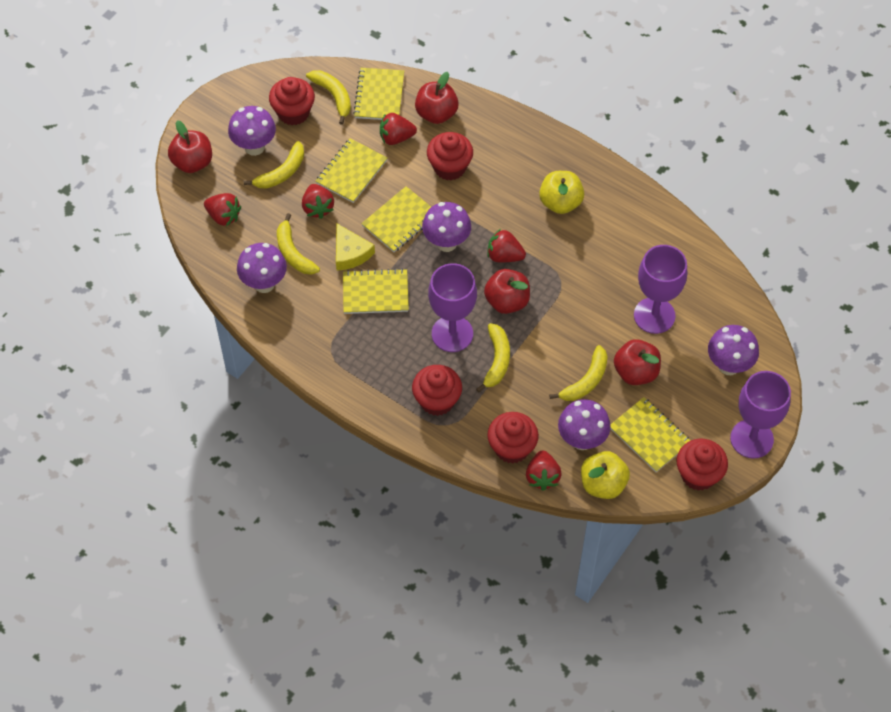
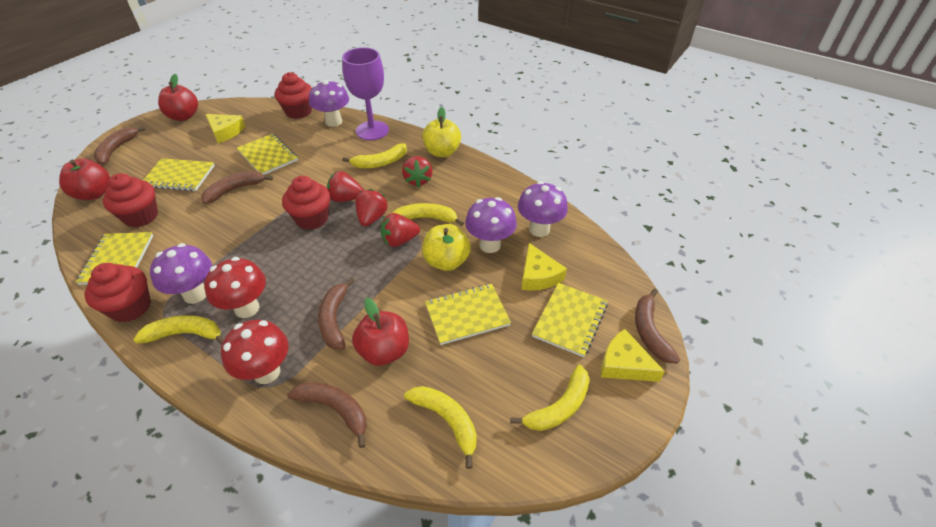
brown banana: none = 0 -> [94,126,146,165] [201,171,273,204] [287,382,367,448] [318,278,355,350] [635,289,680,364] = 5
purple goblet: [428,263,477,352] [634,245,687,334] [730,371,791,459] = 3 -> [342,47,389,140] = 1
purple mushroom: [228,106,276,156] [237,243,287,293] [422,202,471,252] [558,399,611,450] [708,325,759,375] = 5 -> [150,243,212,304] [309,80,349,127] [465,197,517,253] [518,181,568,237] = 4
red apple: [168,120,212,173] [415,72,459,124] [484,269,530,314] [614,339,661,385] = 4 -> [59,158,110,200] [158,74,198,121] [352,298,409,366] = 3
red cupcake: [269,77,315,125] [412,365,462,416] [427,132,473,180] [487,412,539,464] [676,439,728,491] = 5 -> [84,263,151,322] [103,173,158,227] [275,72,312,119] [282,176,331,230] = 4
red mushroom: none = 0 -> [204,257,266,318] [221,320,289,384] = 2
red strawberry: [204,193,241,226] [302,184,334,219] [380,113,417,145] [487,229,526,262] [526,450,562,491] = 5 -> [327,171,364,202] [355,189,388,226] [381,213,420,247] [402,156,432,187] = 4
yellow cheese: [336,224,375,270] = 1 -> [205,114,245,143] [521,243,567,290] [601,329,665,382] = 3

